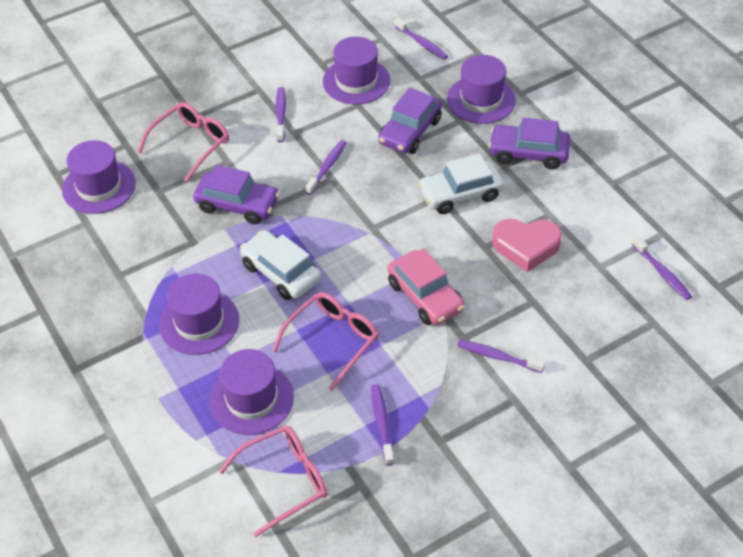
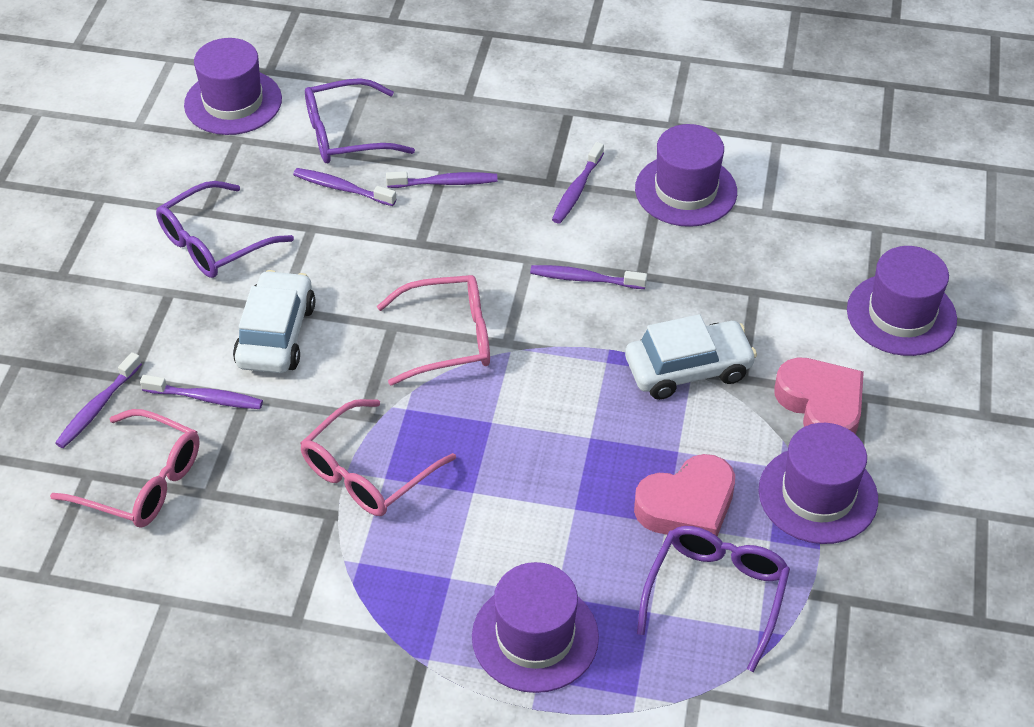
pink car: [387,248,465,325] = 1 -> none = 0
pink heart: [492,219,562,272] = 1 -> [634,454,735,536] [774,357,864,434] = 2
purple car: [193,165,280,225] [378,88,442,154] [488,118,571,170] = 3 -> none = 0
purple glasses: none = 0 -> [156,181,294,278] [305,78,415,163] [637,526,790,672] = 3

